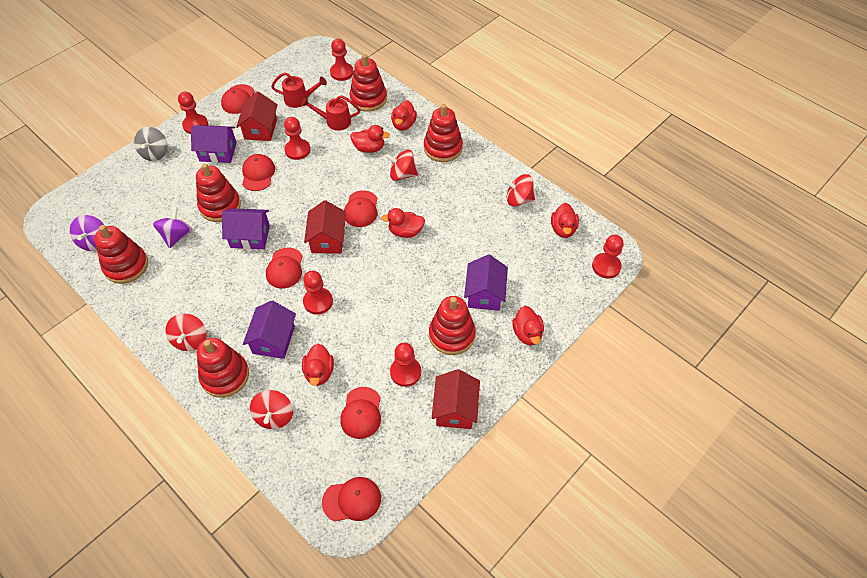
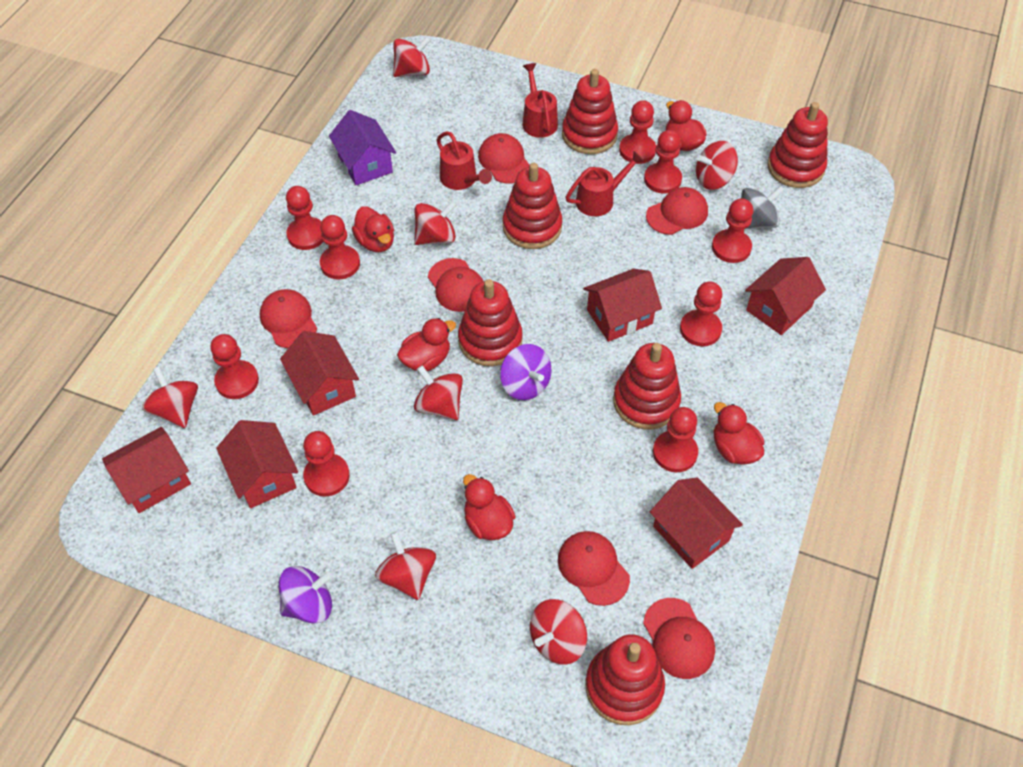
purple house: [191,125,237,163] [222,208,270,249] [243,301,296,359] [464,254,508,311] = 4 -> [329,110,396,186] = 1
red duck: [302,344,334,386] [350,125,390,153] [381,208,425,238] [391,100,417,131] [512,306,544,345] [551,203,579,238] = 6 -> [352,206,394,252] [397,318,456,371] [463,474,516,540] [666,100,707,151] [714,402,764,465] = 5
red house: [236,91,278,141] [304,200,346,253] [432,369,480,429] = 3 -> [102,427,191,513] [216,420,298,508] [280,331,359,416] [583,269,662,342] [650,477,743,569] [745,257,826,335] = 6
red pawn: [178,91,208,134] [284,117,311,160] [303,271,333,315] [330,39,354,81] [390,343,421,387] [592,235,624,279] = 6 -> [210,334,259,399] [286,186,323,250] [303,431,350,496] [320,215,360,279] [619,100,656,164] [644,130,682,194] [653,407,698,472] [680,281,722,346] [712,198,753,263] = 9
red spinning top: [166,314,207,351] [250,390,293,429] [385,150,418,181] [504,174,535,207] = 4 -> [142,366,198,428] [375,531,436,600] [393,36,431,77] [414,201,457,245] [414,365,463,420] [530,599,587,665] [696,141,738,190] = 7
red watering can: [271,72,327,108] [301,95,360,131] = 2 -> [436,131,492,190] [522,63,558,138] [566,151,644,216] = 3

